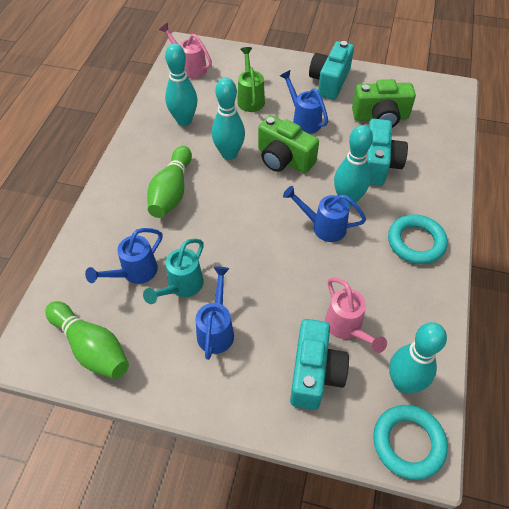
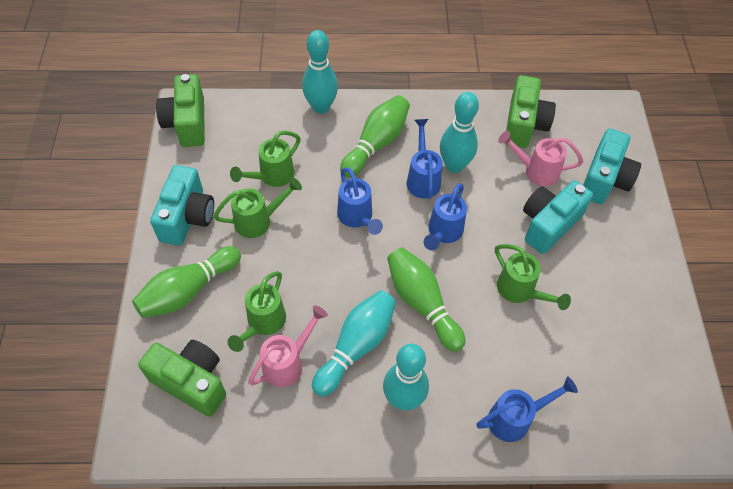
green bowling pin: [45,301,129,379] [147,146,192,218] = 2 -> [132,246,241,318] [340,95,410,178] [387,247,465,352] = 3
green camera: [258,115,319,173] [352,79,416,128] = 2 -> [138,340,226,417] [156,74,205,147] [505,75,556,148] = 3
green watering can: [237,47,265,112] = 1 -> [213,177,302,238] [227,271,286,352] [230,131,301,187] [495,244,571,310] = 4
turquoise ring: [373,405,448,480] [388,214,448,264] = 2 -> none = 0
turquoise watering can: [143,239,204,304] = 1 -> none = 0

